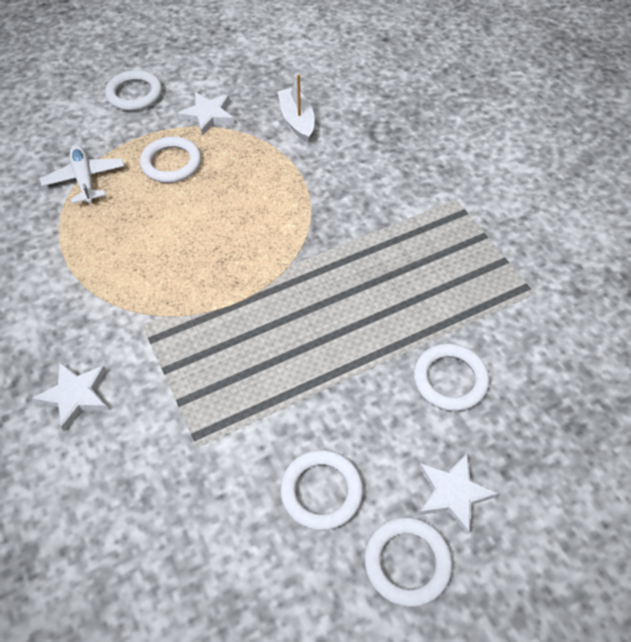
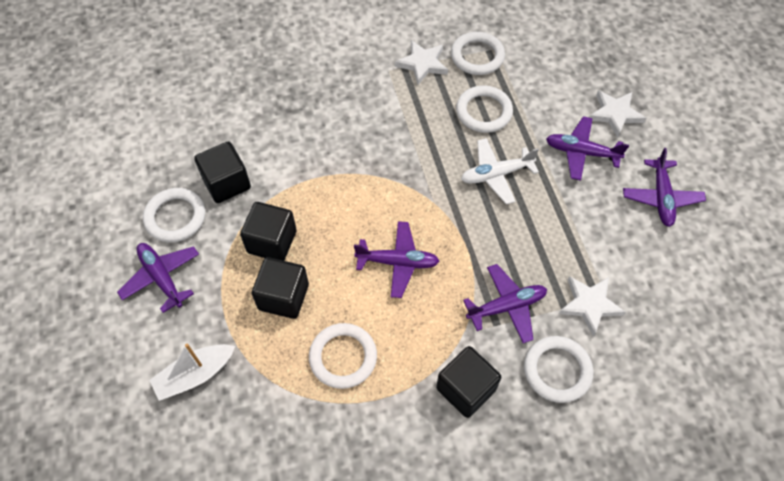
black cube: none = 0 -> [194,141,251,203] [240,202,297,261] [252,257,309,319] [436,346,501,418] = 4
purple plane: none = 0 -> [117,243,199,313] [354,221,439,298] [463,264,547,343] [546,116,629,181] [623,148,706,227] = 5

